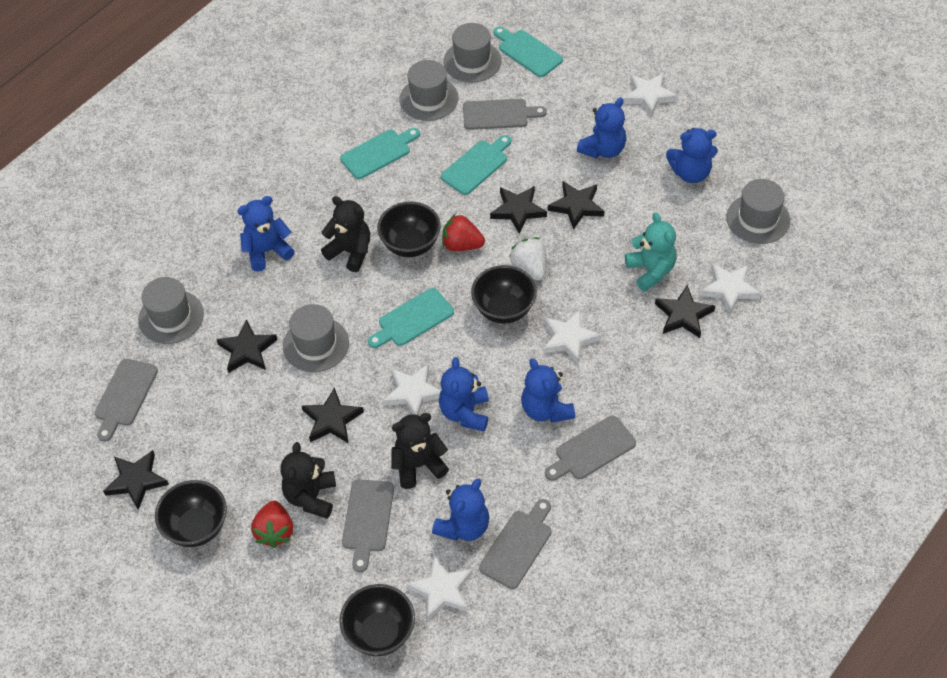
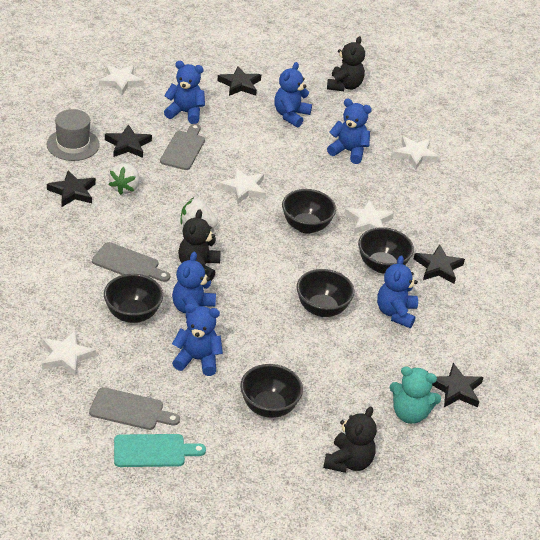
black bowl: [155,480,227,547] [339,584,415,656] [377,202,441,257] [471,265,537,324] = 4 -> [104,274,163,323] [240,364,303,418] [282,189,336,234] [297,269,354,317] [358,227,414,273] = 5
black star: [103,450,169,510] [216,319,277,373] [302,387,364,443] [490,186,547,234] [548,181,604,230] [655,285,715,338] = 6 -> [47,170,96,207] [105,124,152,158] [217,66,261,96] [414,245,465,284] [432,363,484,407] = 5
grey cutting board: [95,359,158,442] [342,479,394,572] [463,99,547,130] [479,499,551,589] [545,416,636,481] = 5 -> [89,387,180,430] [92,242,170,282] [160,124,205,170] = 3
grey hat: [138,277,204,344] [283,304,349,372] [399,60,459,121] [443,23,501,83] [726,179,790,244] = 5 -> [47,109,100,161] = 1
red strawberry: [251,501,293,548] [442,214,485,251] = 2 -> none = 0
turquoise cutting board: [340,128,420,179] [368,288,454,348] [441,135,511,195] [493,26,563,77] = 4 -> [114,434,206,467] = 1
white strawberry: [510,237,546,280] = 1 -> [109,163,140,195] [180,198,218,228] = 2

